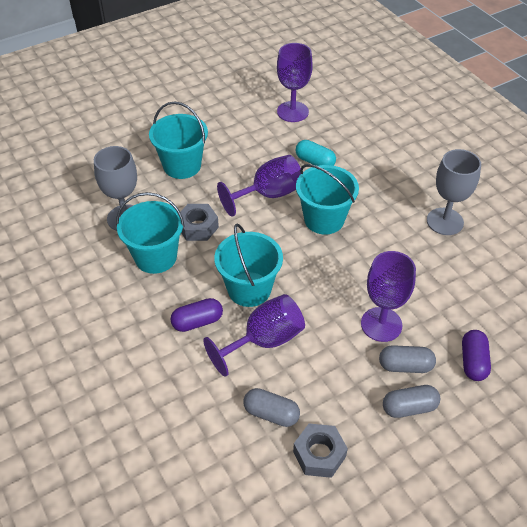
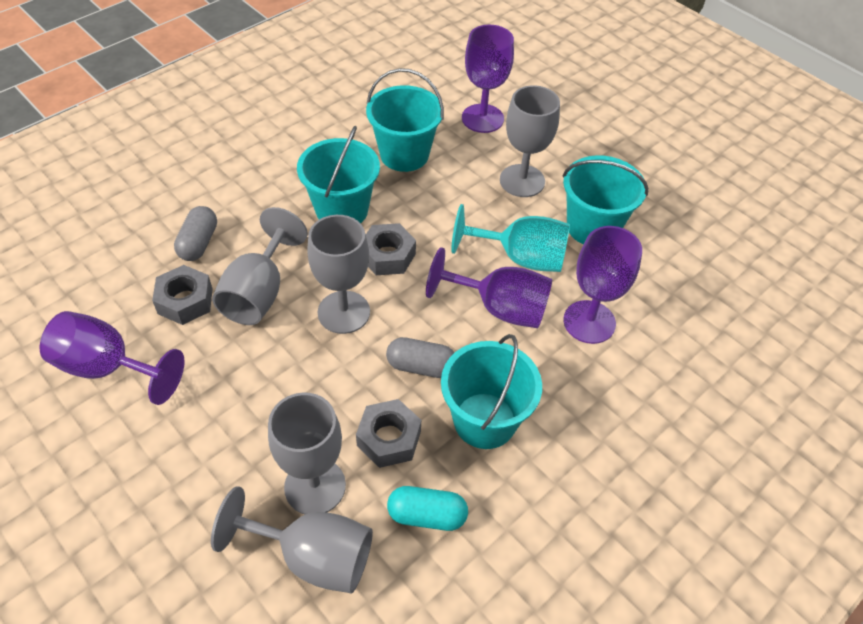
grey capsule: [243,388,300,427] [379,345,436,373] [383,385,440,418] = 3 -> [174,206,217,261] [386,337,454,378] = 2
grey goblet: [94,146,137,231] [427,149,481,235] = 2 -> [211,486,373,594] [212,207,308,325] [268,393,346,514] [307,215,370,334] [500,85,560,197] = 5
grey nut: [180,204,219,241] [293,424,348,478] = 2 -> [152,265,213,325] [356,399,421,468] [366,223,416,275] = 3
purple capsule: [171,298,223,332] [462,330,491,381] = 2 -> none = 0
turquoise goblet: none = 0 -> [451,204,570,272] = 1

